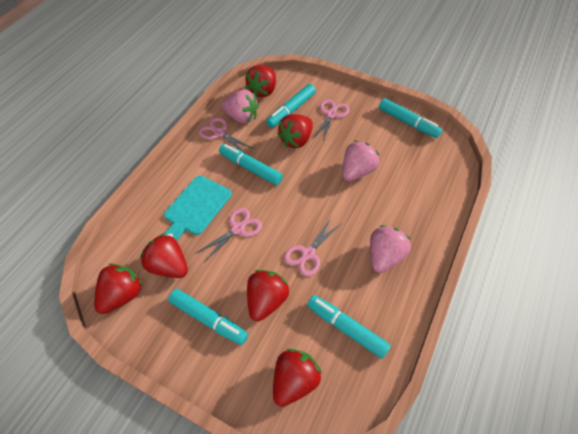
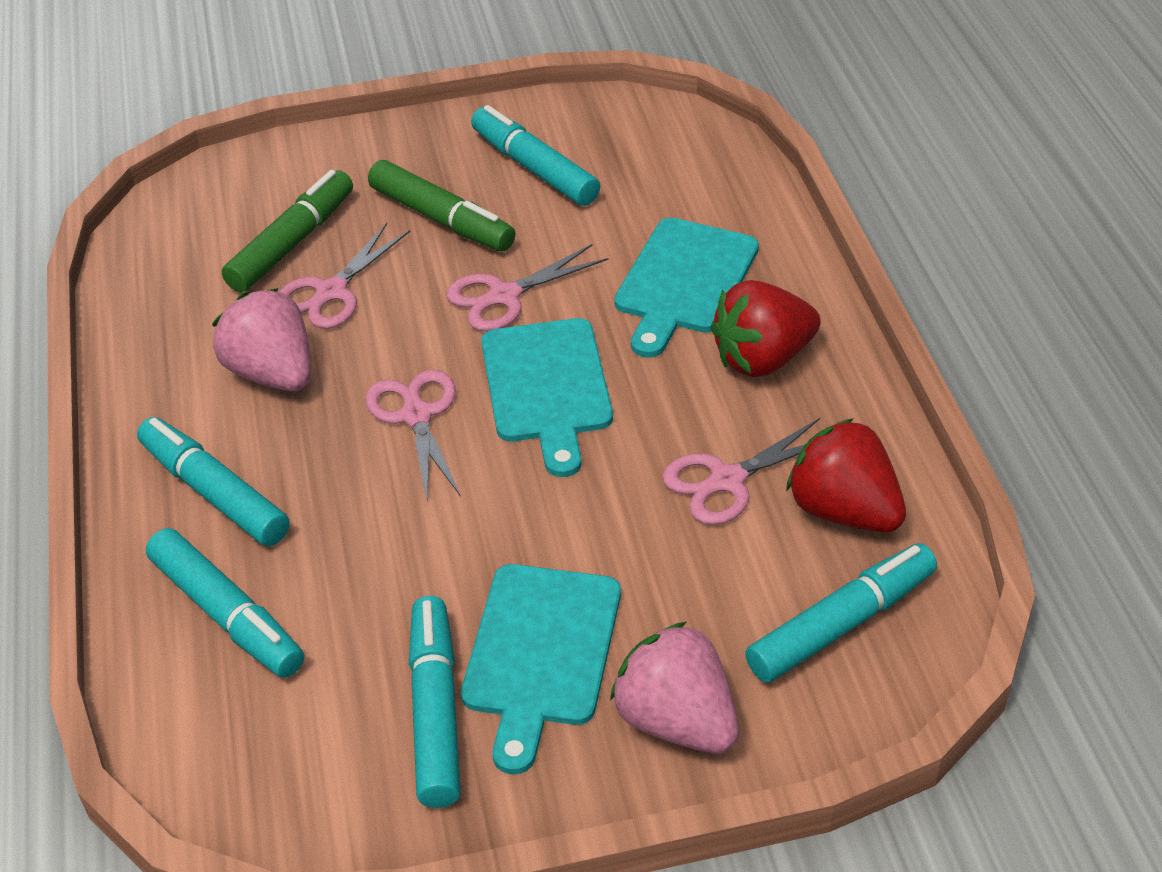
green marker: none = 0 -> [222,170,353,292] [368,160,515,251] = 2
pink strawberry: [221,89,259,124] [342,141,379,181] [370,225,411,273] = 3 -> [212,288,311,391] [610,622,739,753] = 2
red strawberry: [94,263,143,314] [140,233,188,278] [245,65,276,98] [247,270,289,321] [273,349,322,407] [277,114,313,148] = 6 -> [711,280,821,377] [786,418,906,532] = 2
turquoise cutting board: [164,176,232,241] = 1 -> [461,564,621,774] [481,318,613,477] [614,218,759,358] = 3

